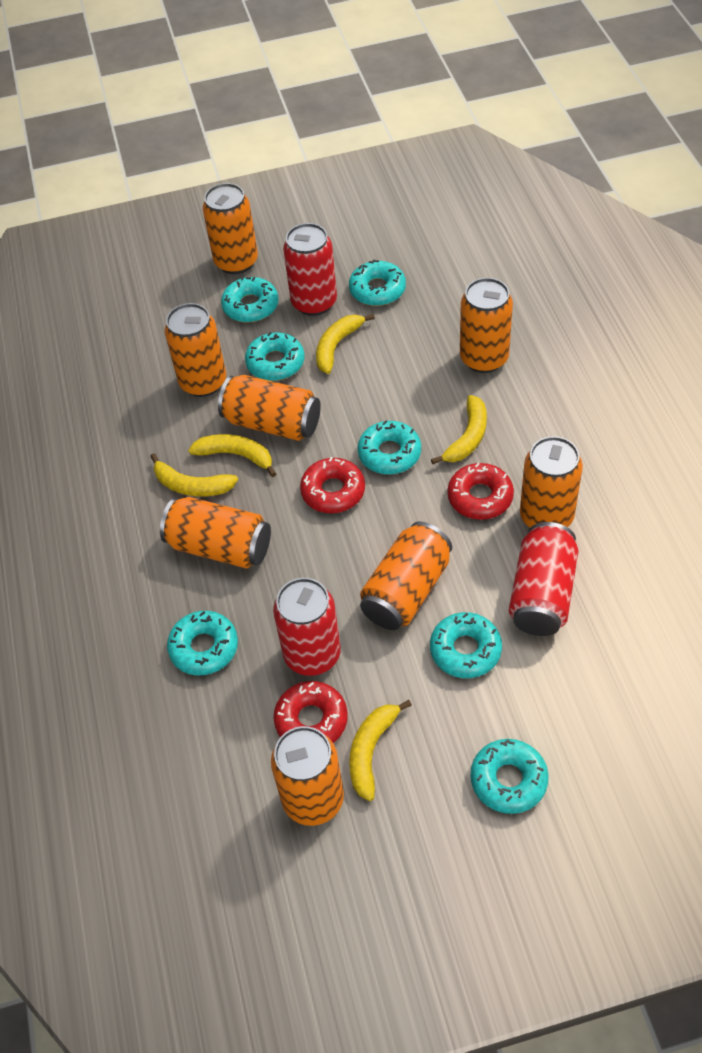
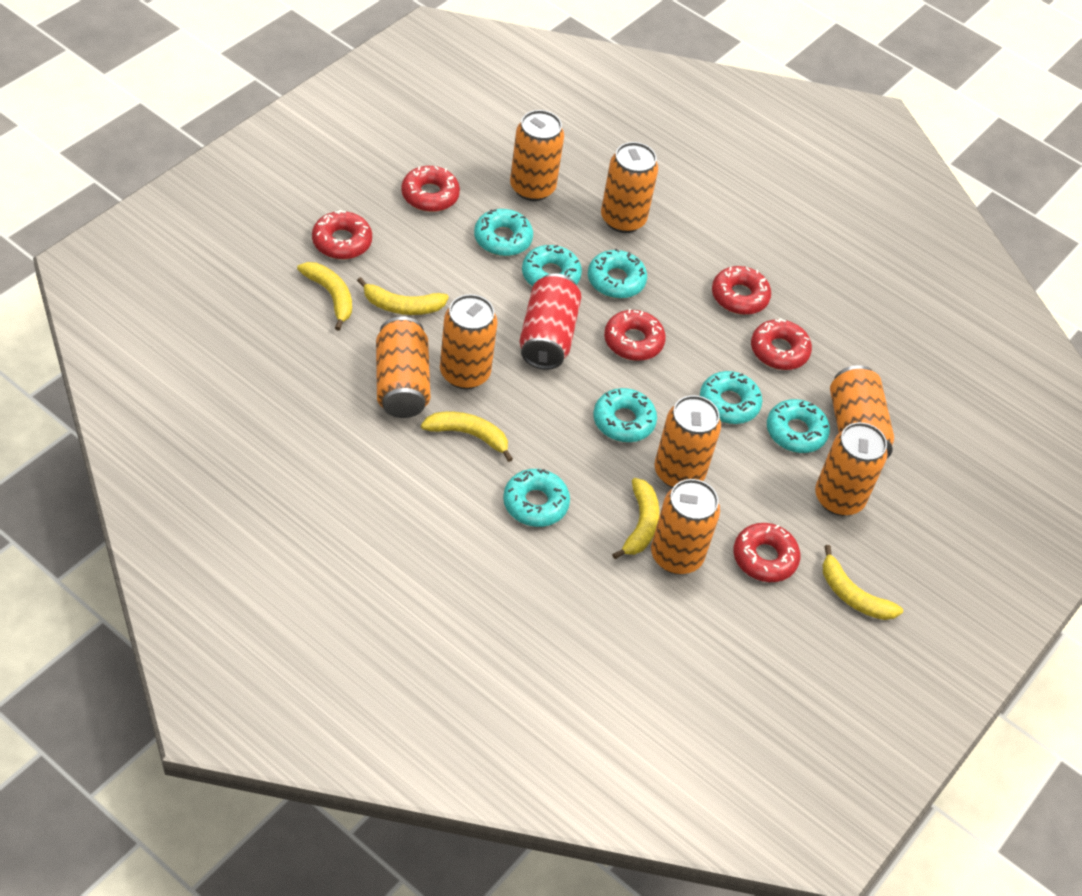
red can: [273,578,341,676] [283,223,337,316] [509,522,579,636] = 3 -> [520,273,581,370] = 1
red donut: [273,681,348,743] [300,457,365,513] [448,463,514,520] = 3 -> [312,210,372,259] [401,166,460,212] [604,309,666,361] [712,266,771,315] [733,523,800,582] [751,318,812,370] = 6

